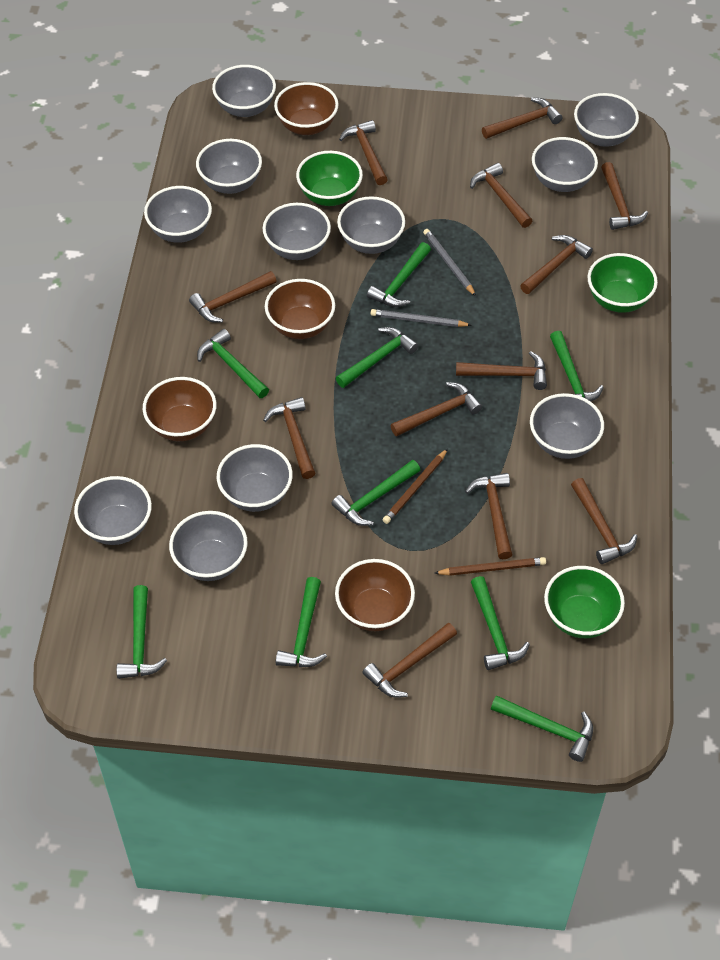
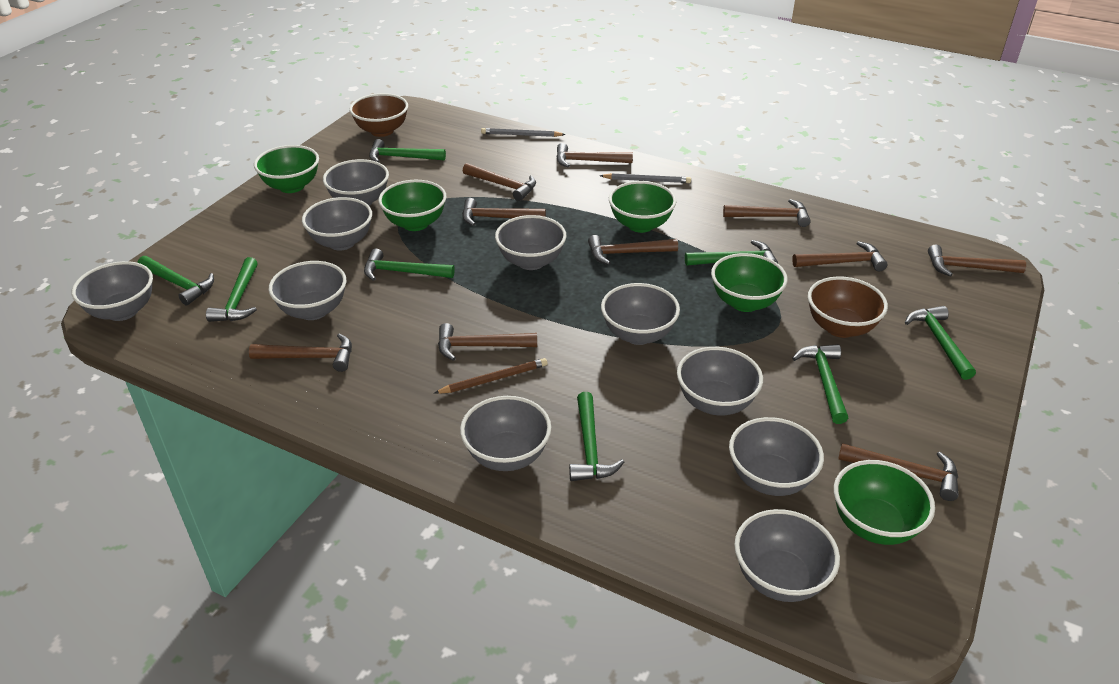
brown bowl: [143,377,217,441] [265,279,335,339] [274,82,339,135] [335,559,415,631] = 4 -> [349,93,408,137] [808,276,888,338] = 2
brown hammer: [189,271,276,323] [263,397,315,479] [339,120,388,185] [362,623,457,698] [390,382,482,436] [456,351,547,390] [465,473,513,559] [470,163,532,228] [482,98,562,139] [520,235,593,294] [571,478,637,564] [601,162,648,230] = 12 -> [249,333,352,372] [438,323,537,361] [462,198,546,226] [463,163,536,201] [556,143,633,167] [588,235,678,265] [723,199,811,227] [792,241,888,271] [838,443,959,501] [928,245,1026,277] = 10
brown pencil: [383,449,448,524] [434,557,546,576] = 2 -> [435,358,548,394] = 1
green bowl: [296,151,363,206] [544,566,625,638] [587,253,658,313] = 3 -> [254,145,319,193] [378,180,446,231] [609,181,677,233] [711,253,788,312] [834,460,935,545] = 5
green hammer: [116,585,167,679] [197,329,269,398] [276,577,327,667] [332,460,420,526] [336,327,418,388] [367,242,431,307] [471,576,530,670] [491,695,593,762] [550,331,604,401] = 9 -> [138,256,214,305] [206,257,258,322] [364,249,455,281] [369,139,446,162] [569,392,624,481] [685,240,778,266] [792,344,848,424] [905,306,976,380] = 8
grey bowl: [74,476,152,545] [144,186,212,243] [169,511,248,581] [196,139,262,194] [212,65,276,117] [217,444,293,512] [263,203,331,260] [337,196,405,254] [530,393,604,459] [532,137,598,192] [574,93,639,147] = 11 -> [72,261,153,321] [268,261,346,320] [302,197,372,250] [323,159,389,206] [460,396,551,471] [495,215,566,270] [601,283,680,345] [677,347,763,415] [729,417,824,496] [734,509,840,602] = 10

